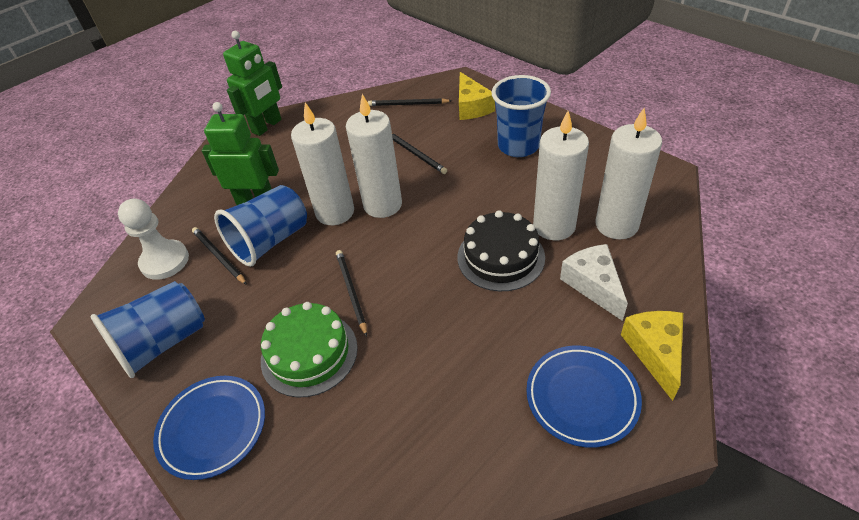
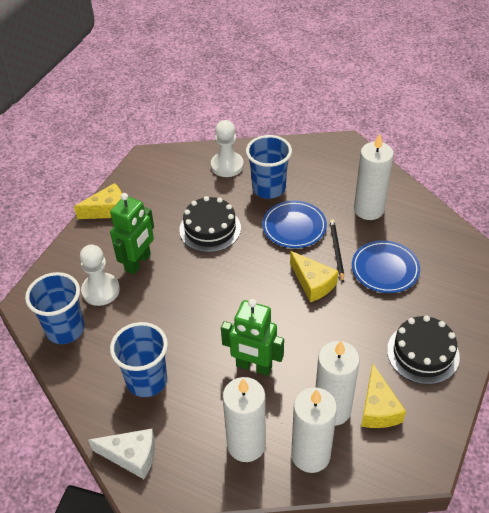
black cake: [458,210,545,291] = 1 -> [179,196,241,252] [387,315,460,385] = 2
black pencil: [192,227,247,285] [336,250,367,337] [368,98,452,106] [392,133,447,174] = 4 -> [330,219,344,282] = 1
green cake: [261,302,358,397] = 1 -> none = 0
white pawn: [118,198,189,280] = 1 -> [80,244,120,306] [211,120,244,177] = 2
yellow cheese: [459,72,495,120] [621,311,683,401] = 2 -> [74,183,122,219] [290,251,338,302] [361,364,406,428] = 3

